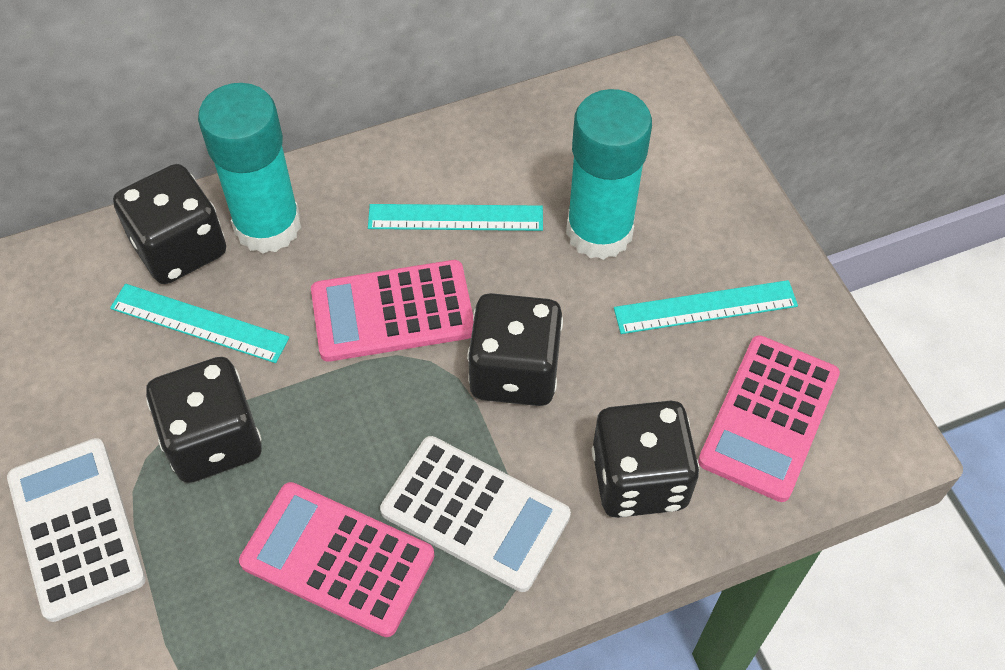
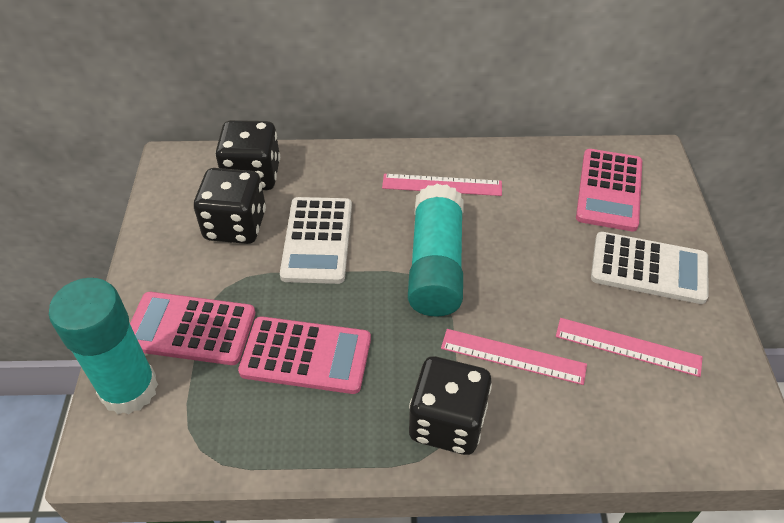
black dice: [113,164,226,284] [146,357,262,483] [467,293,563,406] [592,401,699,518] = 4 -> [194,168,266,244] [215,120,280,190] [409,356,492,455] = 3
pink ruler: none = 0 -> [382,174,502,196] [441,329,587,385] [556,318,703,377] = 3
turquoise ruler: [110,284,289,363] [368,204,543,231] [614,280,798,334] = 3 -> none = 0

